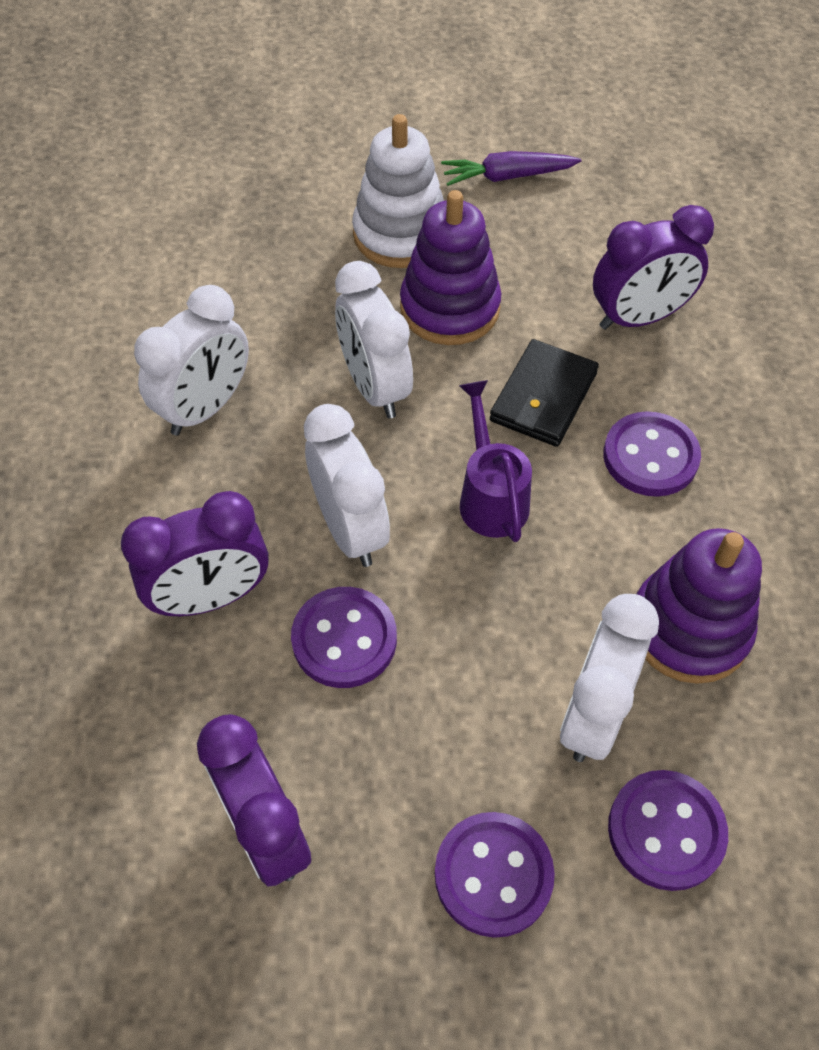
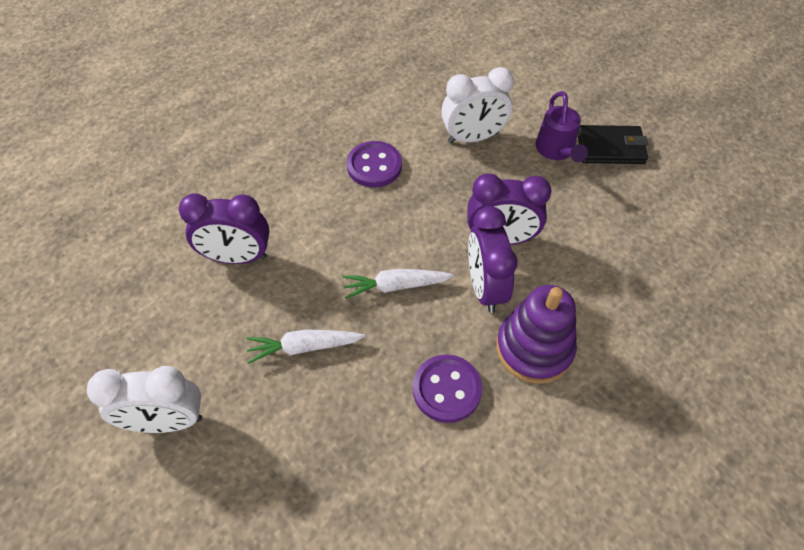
purple button: [291,587,397,688] [435,812,555,938] [603,411,701,497] [608,770,728,891] = 4 -> [346,141,402,188] [413,355,482,423] = 2
purple carrot: [441,151,582,186] = 1 -> none = 0
purple stacking toy: [400,190,501,345] [637,528,762,684] = 2 -> [496,285,577,384] = 1
white carrot: none = 0 -> [247,329,365,364] [342,269,454,299] = 2
white clock: [134,285,249,435] [304,404,390,567] [335,261,413,418] [560,594,659,762] = 4 -> [87,366,202,433] [441,67,514,143] = 2
white stacking toy: [352,114,444,268] = 1 -> none = 0

